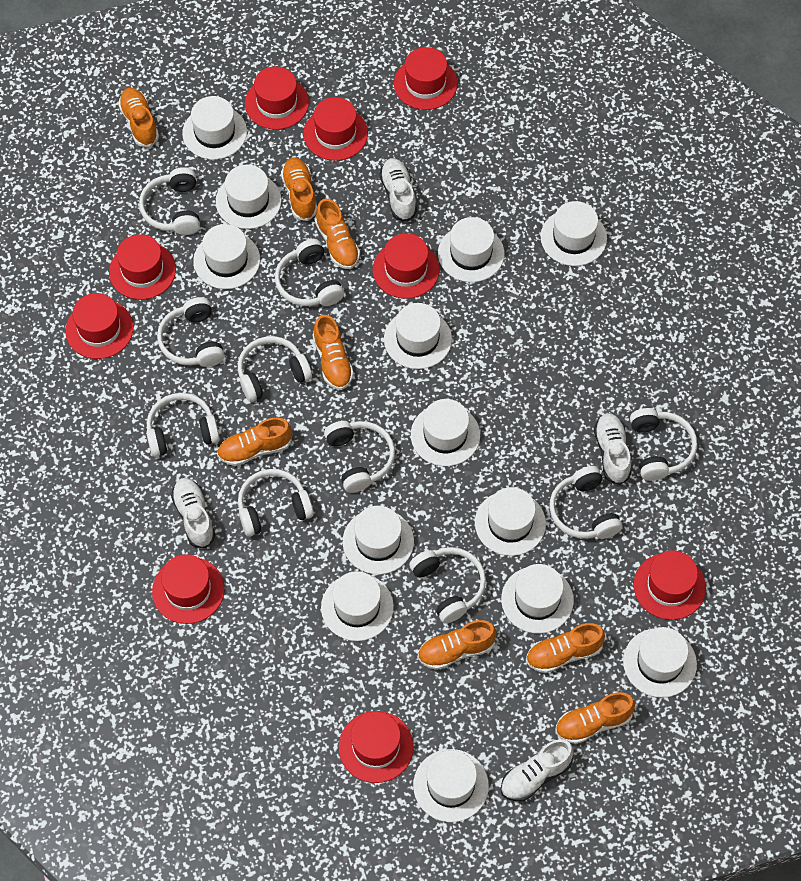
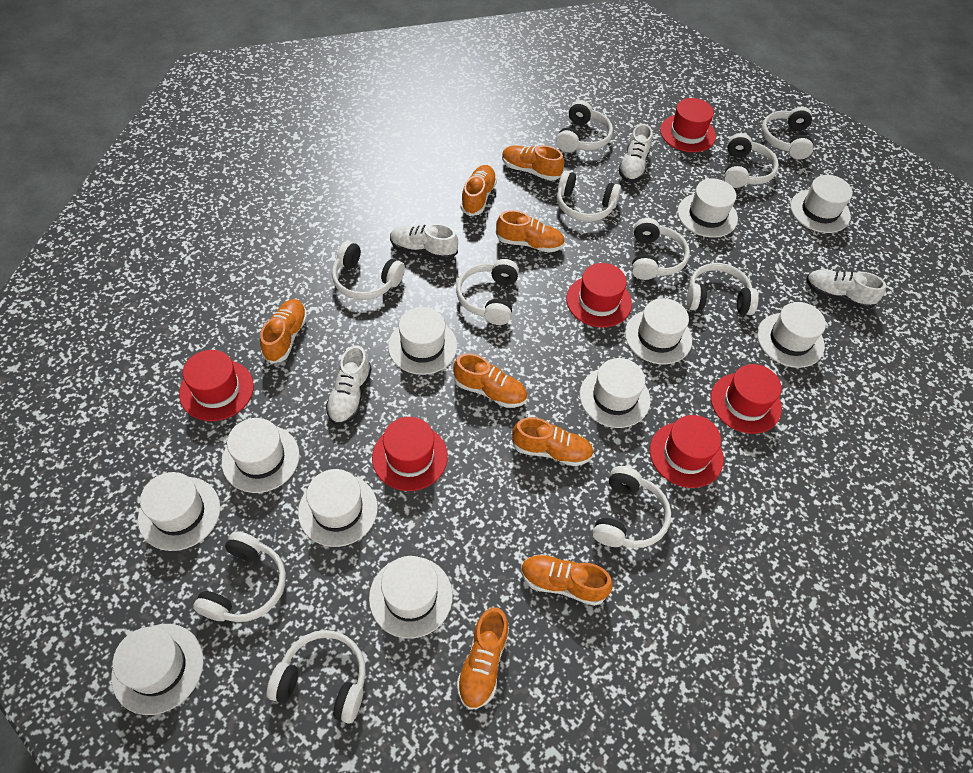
red hat: [65,293,133,359] [109,234,176,300] [152,554,224,624] [245,66,309,130] [303,97,368,161] [339,711,414,783] [372,233,440,299] [394,47,458,110] [634,550,706,620] = 9 -> [179,350,254,421] [372,417,448,491] [566,263,632,328] [650,415,724,488] [660,98,716,152] [711,364,782,434] = 6
white hat: [182,96,247,159] [193,224,260,289] [216,165,282,229] [321,571,394,641] [343,506,414,574] [384,303,452,369] [411,399,480,466] [413,749,489,822] [438,217,504,282] [475,487,546,556] [501,564,574,634] [541,201,607,266] [623,627,697,698] = 13 -> [111,624,203,715] [138,472,220,551] [222,418,299,493] [298,469,378,547] [369,556,453,639] [388,307,457,375] [580,358,650,428] [625,298,692,364] [678,179,738,238] [757,302,826,368] [790,175,853,233] = 11
white headphones: [139,167,200,235] [146,393,220,457] [157,297,225,367] [238,336,312,402] [238,469,314,537] [275,239,344,306] [324,421,395,493] [409,547,486,623] [549,466,622,539] [630,408,697,481] = 10 -> [193,531,286,622] [267,630,366,724] [332,241,405,300] [456,259,519,325] [556,100,613,153] [557,171,621,222] [593,466,671,548] [632,218,690,280] [687,263,759,315] [724,133,779,188] [761,107,813,160] = 11

